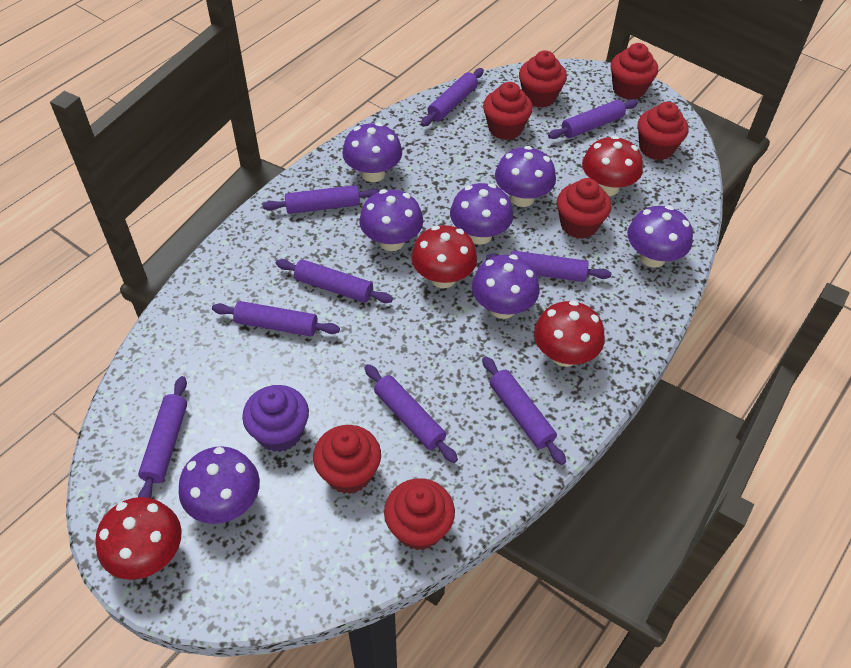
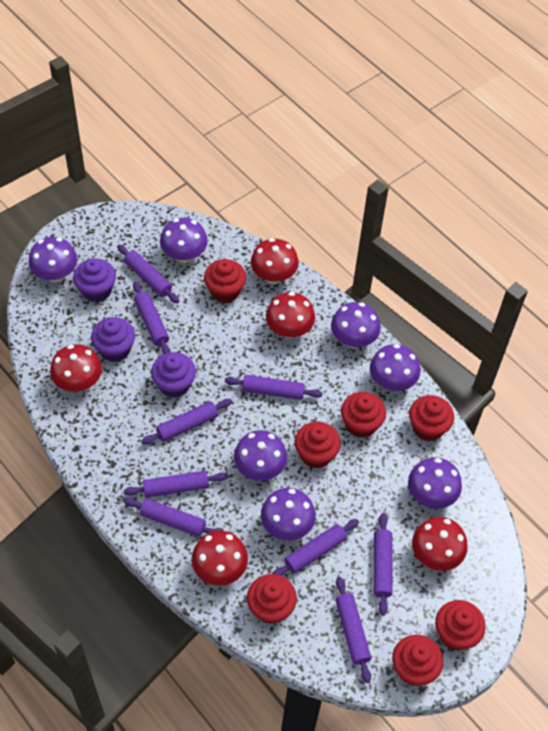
purple cupcake: [242,385,309,452] = 1 -> [73,258,116,302] [91,317,135,362] [151,352,196,398] = 3
red mushroom: [95,497,182,580] [411,225,477,288] [534,300,605,367] [582,136,643,196] = 4 -> [50,344,102,392] [192,531,248,585] [251,238,299,284] [266,292,315,338] [412,517,468,571] = 5

